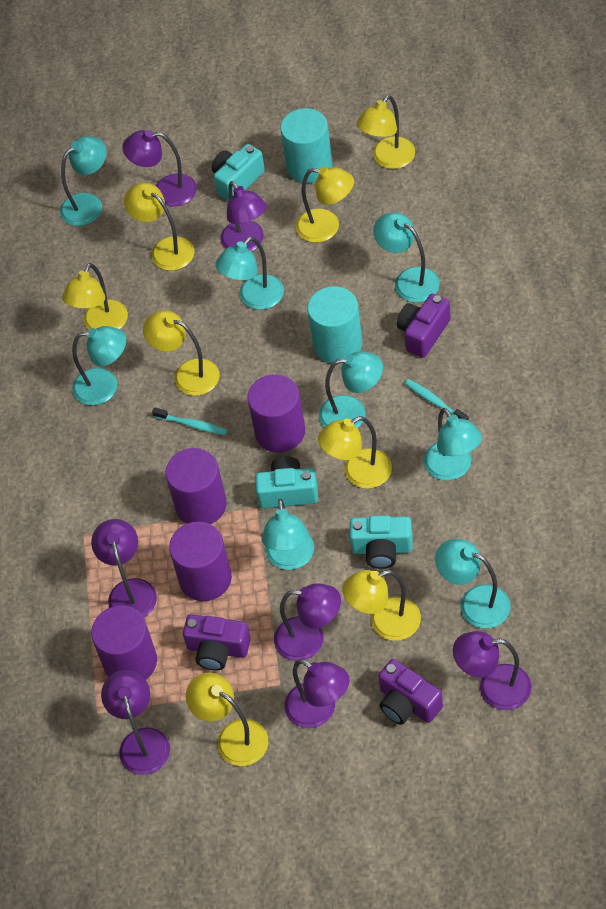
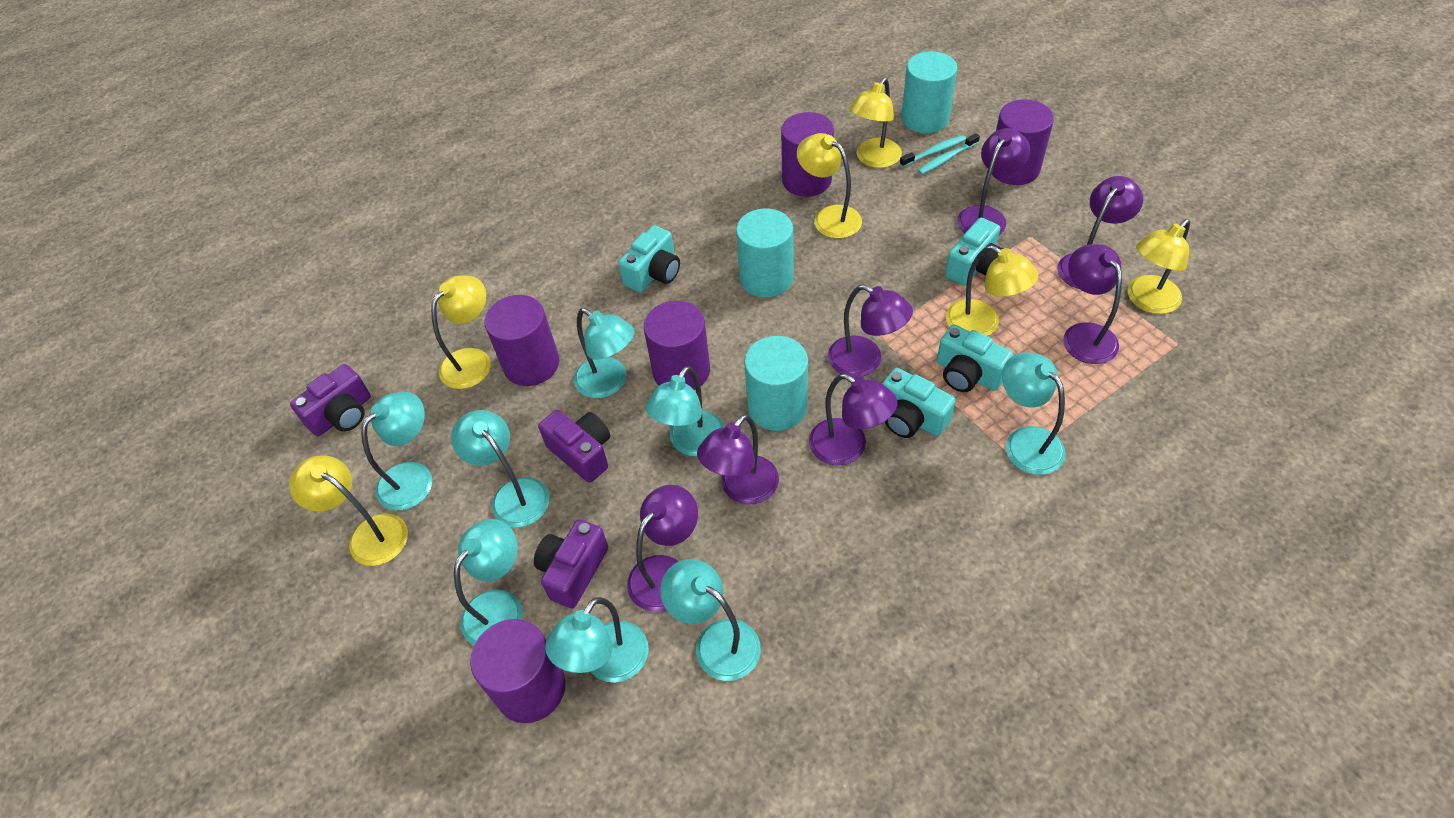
purple cylinder: [91,605,157,680] [166,448,227,524] [169,522,232,601] [247,374,305,453] = 4 -> [470,619,566,723] [484,295,559,386] [644,301,710,390] [781,112,834,197] [992,99,1054,185] = 5
turquoise camera: [212,144,265,201] [255,456,318,509] [349,515,412,569] = 3 -> [619,225,680,293] [882,368,956,438] [937,325,1013,392] [945,218,1003,285] = 4
turquoise cylinder: [280,108,333,183] [307,286,362,364] = 2 -> [736,208,794,298] [744,336,808,431] [901,51,957,133] = 3
yellow lamp: [62,263,128,330] [124,183,194,271] [143,310,220,396] [186,672,268,766] [296,167,354,243] [318,416,392,489] [342,570,421,641] [357,95,415,169] = 8 -> [289,455,408,566] [431,275,491,389] [797,133,862,239] [850,78,902,168] [946,245,1039,336] [1128,219,1190,314] = 6

